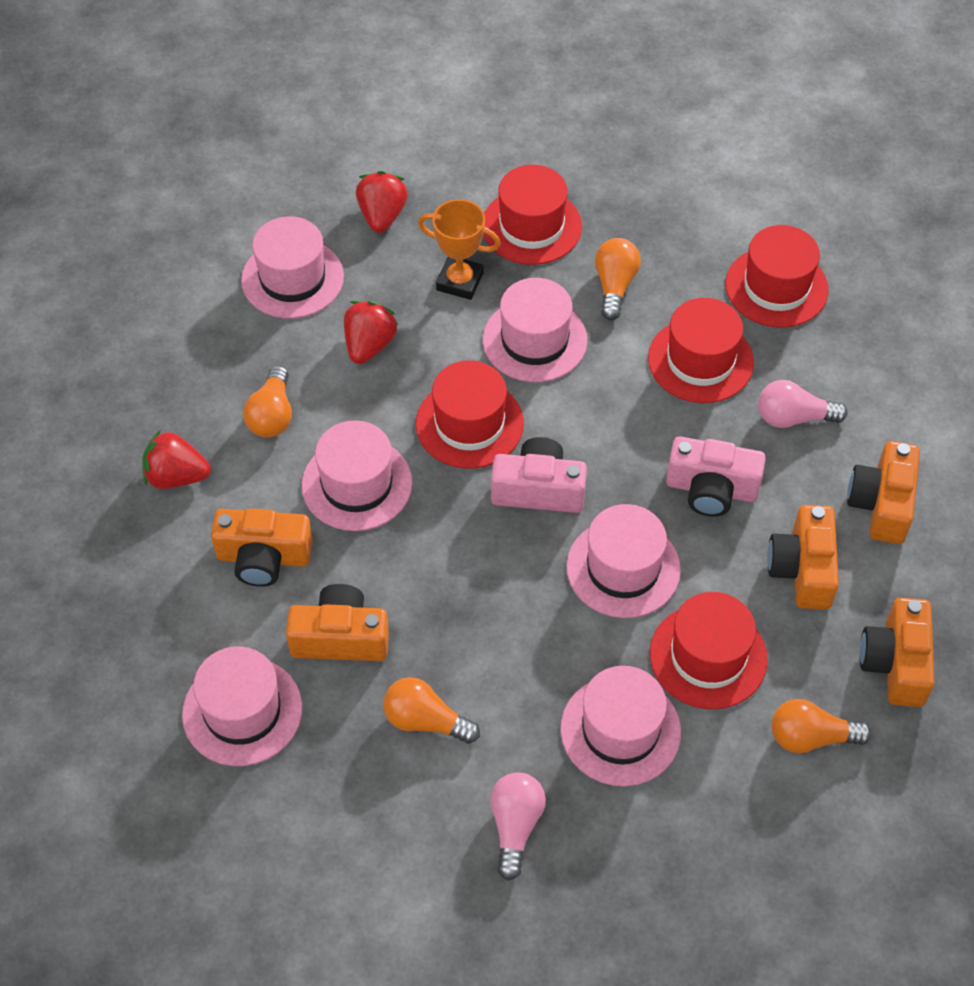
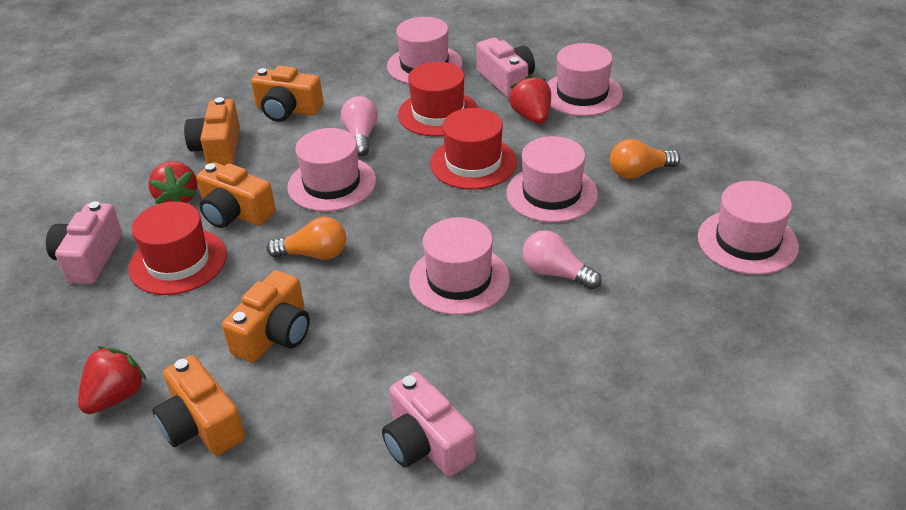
orange light bulb: [243,365,292,438] [383,677,480,744] [595,238,641,320] [771,699,871,753] = 4 -> [267,216,346,260] [610,139,680,179] = 2
orange trophy: [418,199,501,300] = 1 -> none = 0
pink camera: [491,437,587,513] [666,436,766,517] = 2 -> [46,201,122,284] [382,372,476,477] [476,38,535,98] = 3
red hat: [416,361,524,469] [483,165,582,265] [648,298,754,403] [650,592,768,709] [725,225,829,328] = 5 -> [128,201,227,295] [398,62,478,136] [430,108,517,190] = 3

